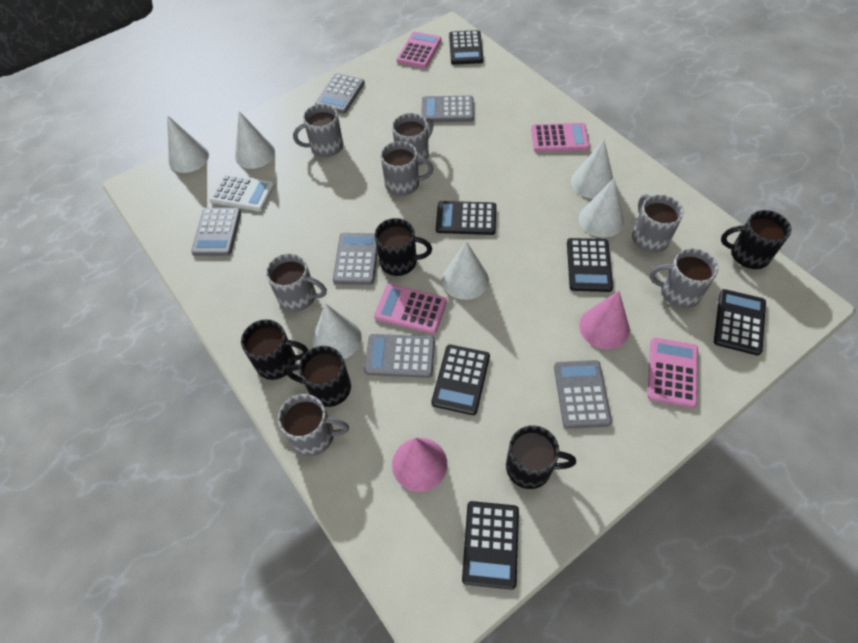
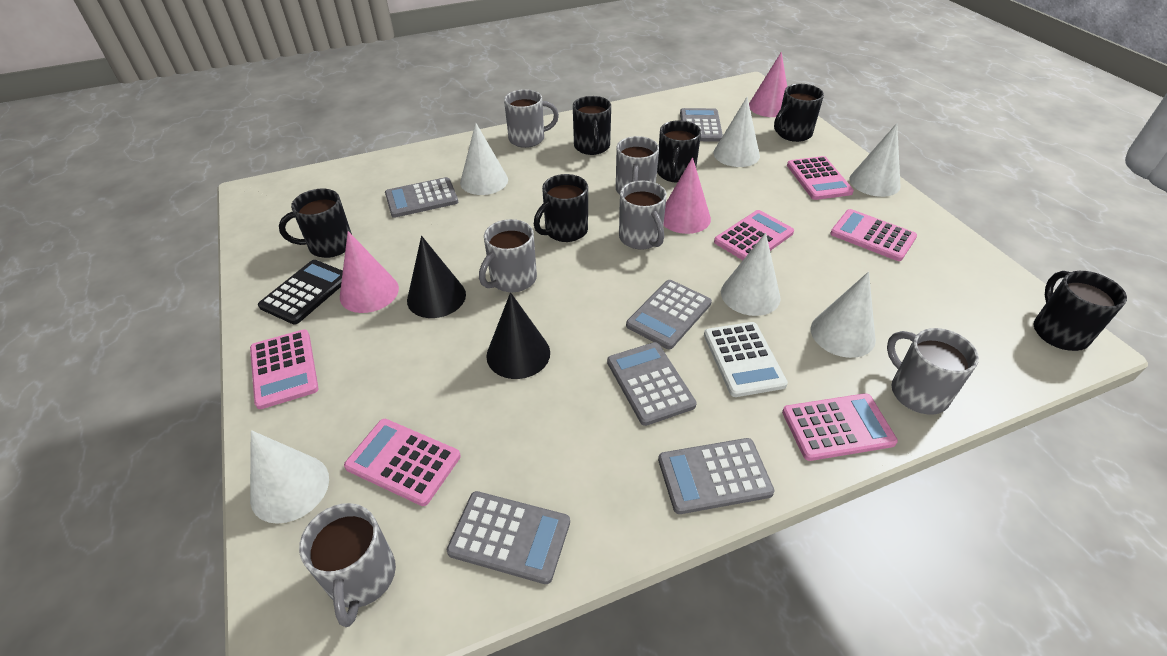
black calculator: [431,345,490,415] [436,201,496,235] [449,30,483,65] [462,501,519,590] [567,238,613,292] [714,289,766,356] = 6 -> [258,260,343,325] = 1
black cone: none = 0 -> [407,236,466,318] [486,292,550,379] = 2
black mug: [241,319,308,380] [286,346,351,407] [375,218,432,276] [506,425,576,489] [721,210,791,269] = 5 -> [279,189,352,258] [534,174,588,242] [573,96,611,155] [657,120,701,183] [774,84,824,142] [1033,271,1127,351] = 6
grey mug: [266,253,327,312] [278,394,349,456] [293,104,343,157] [381,141,433,196] [392,113,433,166] [632,194,684,253] [650,248,718,308] = 7 -> [299,503,396,627] [479,219,537,292] [504,89,559,148] [616,136,659,195] [619,180,667,250] [887,328,979,414] = 6
pink calculator: [374,284,447,334] [396,32,442,68] [531,123,590,152] [647,337,698,408] = 4 -> [250,329,318,409] [344,419,461,506] [714,210,794,260] [782,393,898,461] [787,156,854,200] [830,209,917,261] = 6
pink cone: [392,438,447,492] [579,291,630,349] = 2 -> [340,231,399,313] [663,157,711,234] [749,52,787,117] = 3

